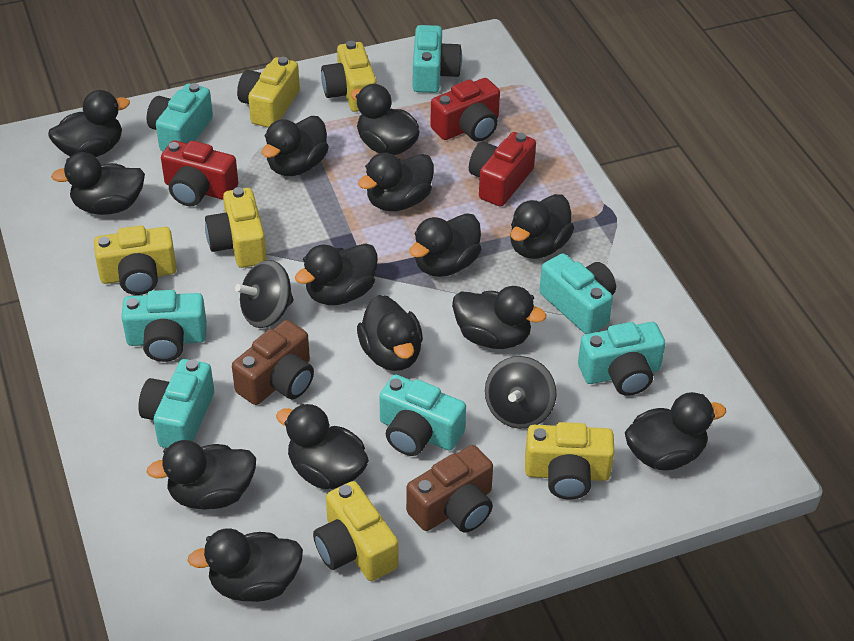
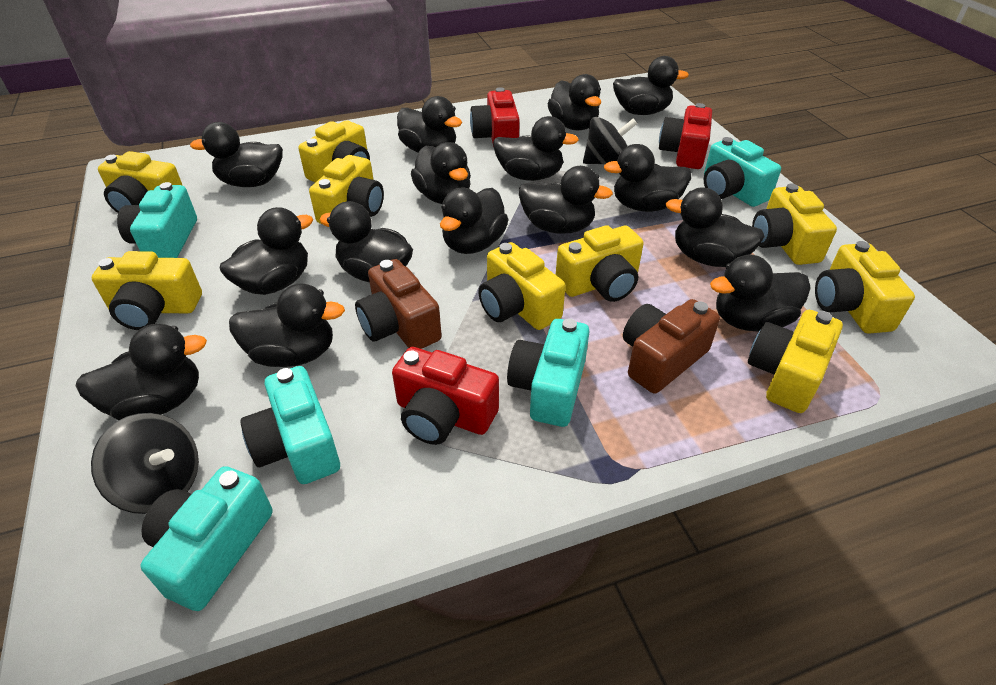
black duck: [48,90,130,157] [51,152,145,215] [147,440,256,510] [187,528,303,602] [262,116,329,176] [276,404,369,489] [295,243,378,305] [350,84,420,155] [357,295,423,371] [358,153,434,211] [409,213,481,277] [452,286,546,349] [510,194,574,259] [625,392,726,470] = 14 -> [76,324,207,420] [190,122,283,187] [220,207,313,295] [229,283,345,367] [319,201,413,282] [397,96,462,153] [411,142,471,204] [440,188,509,254] [493,116,579,181] [519,166,613,234] [548,74,601,131] [604,144,691,212] [613,56,689,115] [666,187,765,267] [710,254,811,331] = 15
turquoise camera: [121,290,207,362] [138,359,214,448] [147,83,213,151] [380,375,466,456] [413,25,462,93] [539,253,616,334] [578,322,665,396] = 7 -> [117,182,197,258] [140,466,273,611] [240,366,340,484] [507,318,590,427] [704,137,781,207] = 5
yellow camera: [94,225,177,295] [205,187,267,268] [237,57,300,128] [313,481,398,581] [321,41,377,112] [525,422,615,500] = 6 -> [92,251,202,330] [98,151,183,213] [298,120,370,183] [309,155,384,224] [478,242,566,330] [556,225,644,302] [748,310,843,413] [752,184,837,265] [815,241,915,334] = 9

